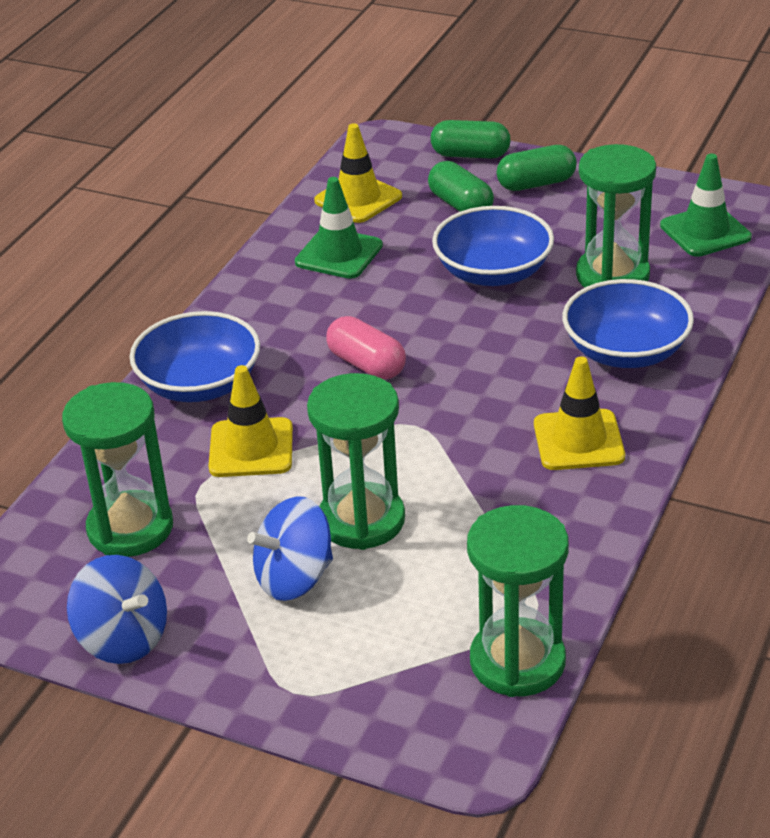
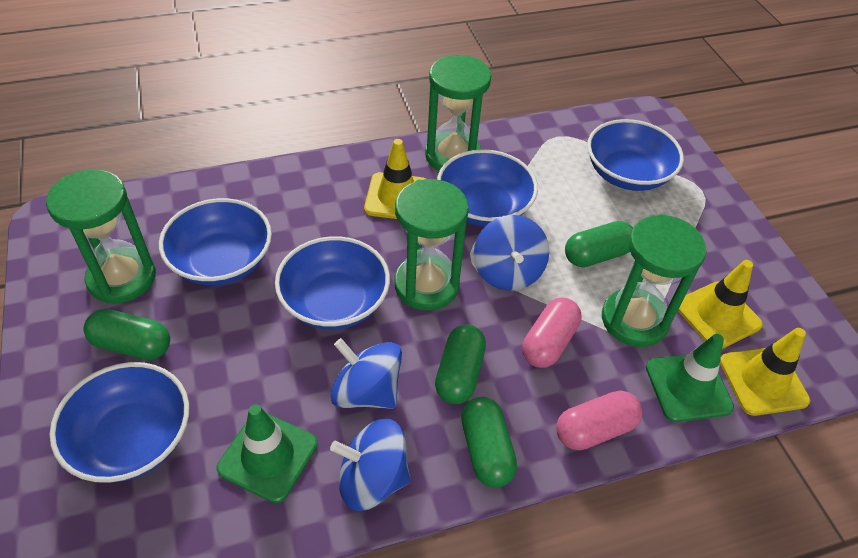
blue bowl: [129,311,260,402] [432,206,554,286] [562,279,694,368] = 3 -> [49,362,189,483] [159,198,272,285] [275,236,390,330] [437,149,538,227] [587,119,684,191] = 5
blue spinning top: [67,555,167,664] [247,496,333,601] = 2 -> [330,338,402,409] [330,419,411,511] [474,215,549,291] = 3
green capsule: [428,161,494,211] [431,120,511,158] [496,145,577,191] = 3 -> [84,309,170,360] [435,324,486,404] [461,397,517,488] [565,221,633,267] = 4
pink capsule: [326,316,406,379] = 1 -> [522,298,581,368] [556,391,643,450] = 2

